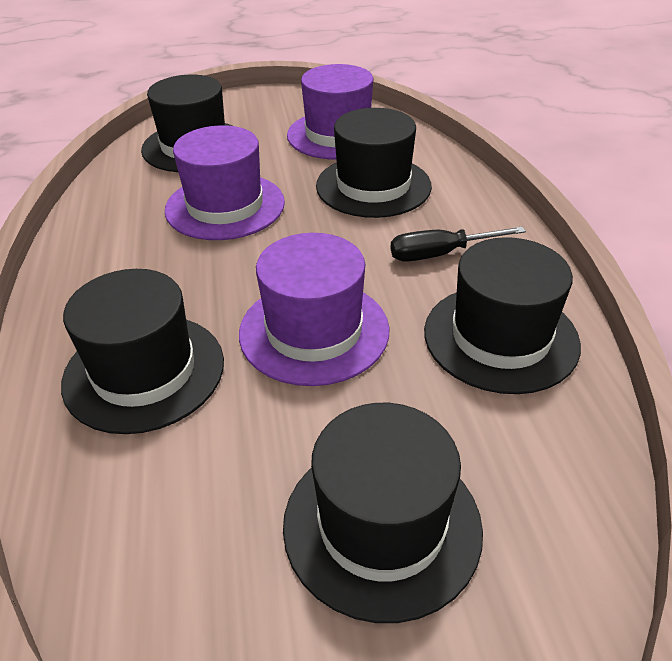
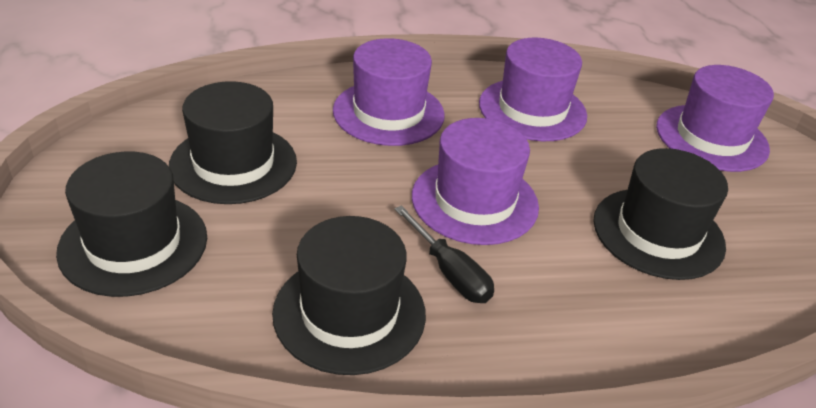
black hat: [61,269,224,434] [141,75,232,172] [283,403,483,623] [316,108,432,218] [424,237,581,394] = 5 -> [56,151,207,297] [169,81,297,204] [272,216,426,375] [593,148,728,280] = 4
purple hat: [165,125,285,240] [239,233,390,386] [287,64,374,160] = 3 -> [333,38,445,146] [412,118,539,245] [479,38,587,141] [656,65,774,172] = 4

